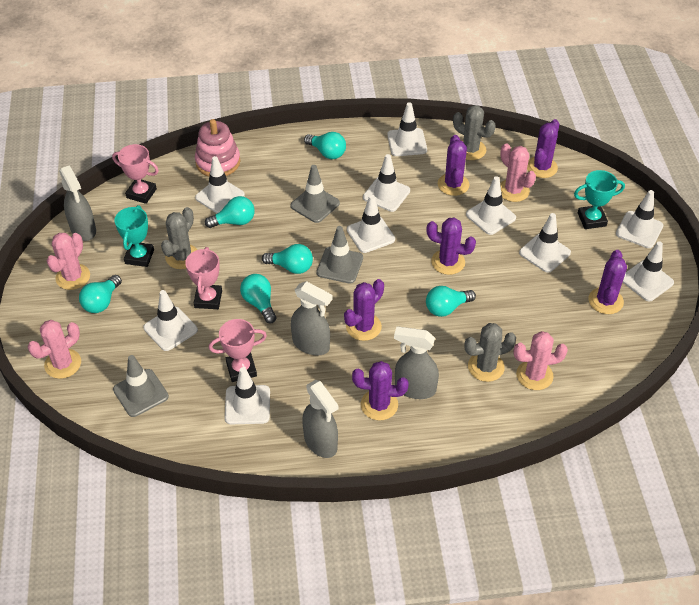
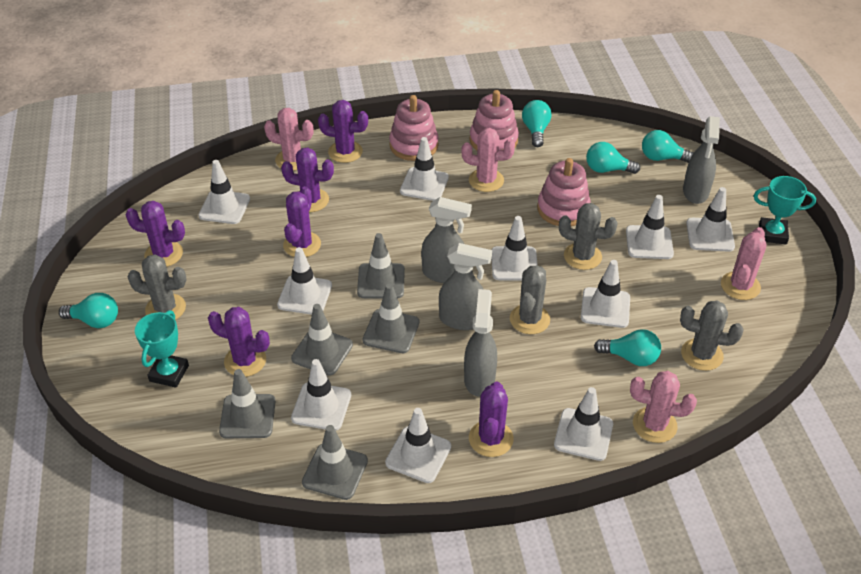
grey cactus: [161,207,197,269] [453,105,496,160] [464,323,516,382] = 3 -> [127,255,186,320] [510,266,550,334] [559,203,618,270] [680,301,743,371] = 4
grey traffic cone: [113,355,169,417] [290,165,340,223] [316,226,363,284] = 3 -> [219,369,276,438] [291,304,353,376] [302,425,368,500] [357,233,405,299] [363,283,419,353] = 5
pink stacking toy: [195,119,241,176] = 1 -> [389,95,439,161] [469,90,519,150] [537,158,591,226] = 3
pink trophy: [112,144,159,204] [185,247,222,309] [209,319,267,382] = 3 -> none = 0
turquoise light bulb: [79,275,122,313] [205,196,255,228] [240,274,276,324] [262,244,313,274] [304,132,346,159] [426,286,476,317] = 6 -> [59,293,118,328] [522,100,552,147] [586,142,640,174] [594,329,661,366] [642,130,693,163] = 5

